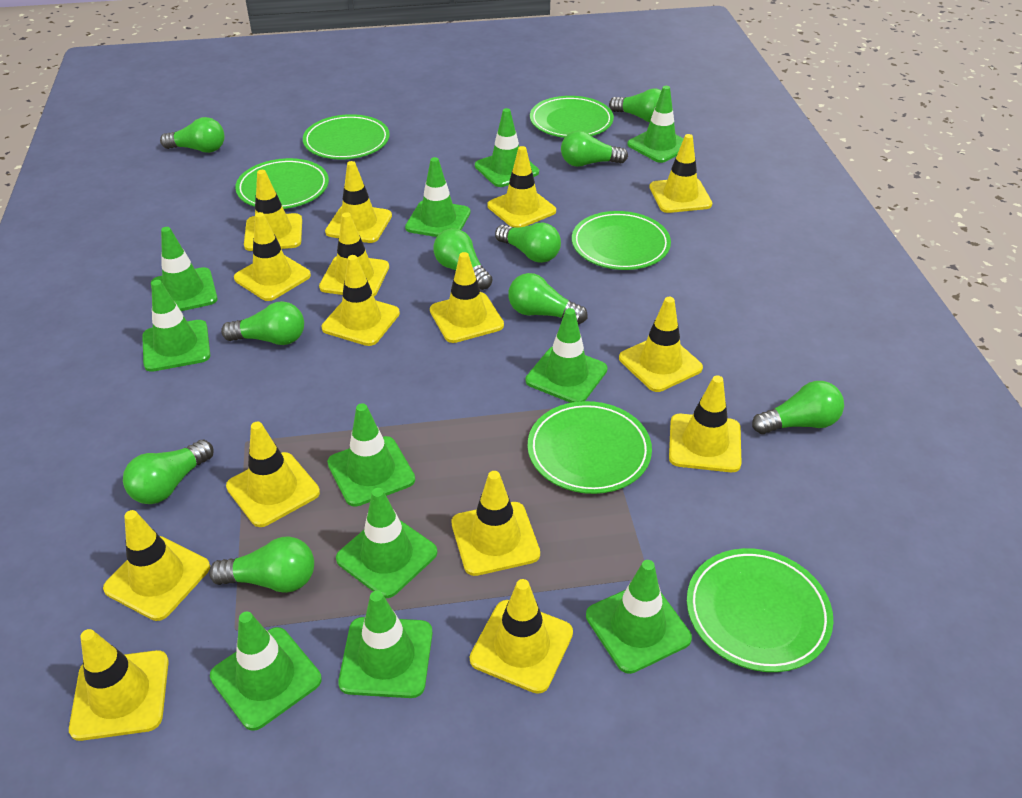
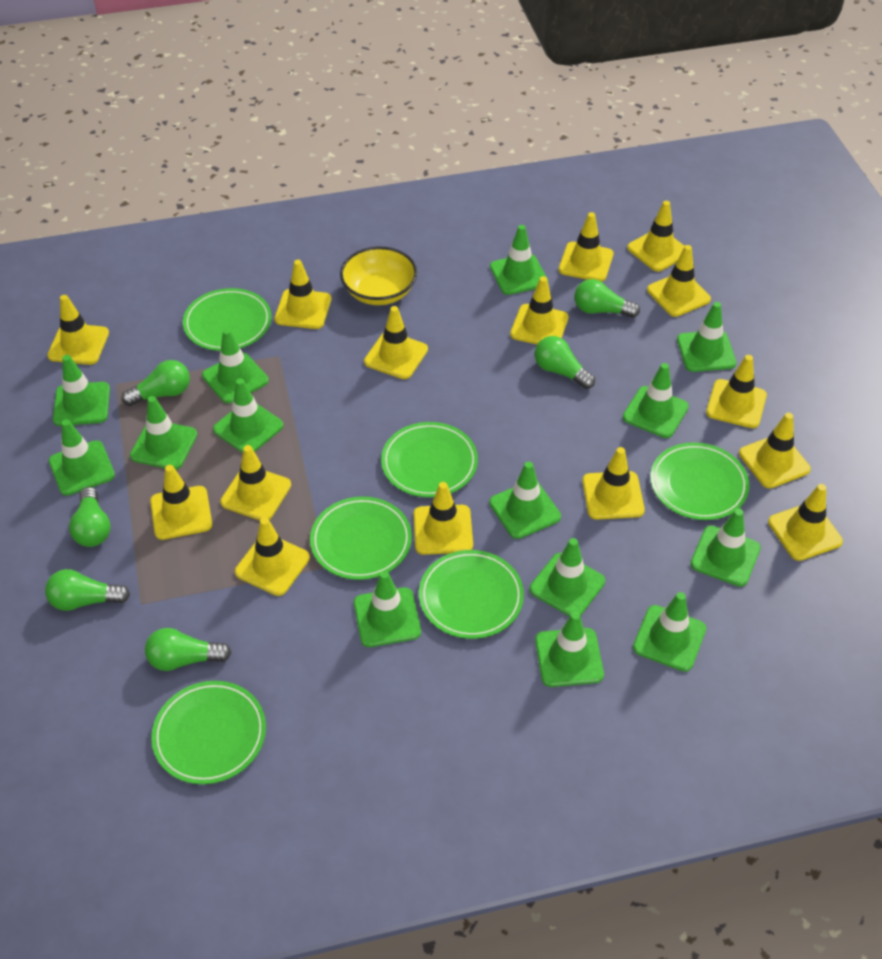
green light bulb: [123,440,213,504] [160,117,225,153] [209,536,314,593] [221,301,304,345] [434,228,493,290] [495,222,561,263] [508,273,587,324] [561,130,628,167] [609,88,661,122] [752,381,844,434] = 10 -> [45,569,130,611] [69,487,110,547] [121,360,190,406] [145,628,231,671] [535,336,595,389] [574,279,640,318] = 6
green traffic cone: [142,280,210,372] [151,227,218,311] [210,612,322,731] [327,403,415,507] [336,488,437,598] [338,591,433,698] [405,157,470,237] [475,108,539,187] [526,308,607,403] [586,560,692,674] [627,86,684,163] = 11 -> [49,419,115,496] [53,355,110,426] [130,396,197,470] [202,329,269,403] [213,378,283,453] [354,571,421,647] [489,461,561,539] [490,225,548,295] [530,538,605,617] [535,612,604,687] [623,363,689,438] [633,592,706,672] [677,302,736,372] [690,508,761,587] = 14
yellow bowl: none = 0 -> [340,246,417,305] = 1

